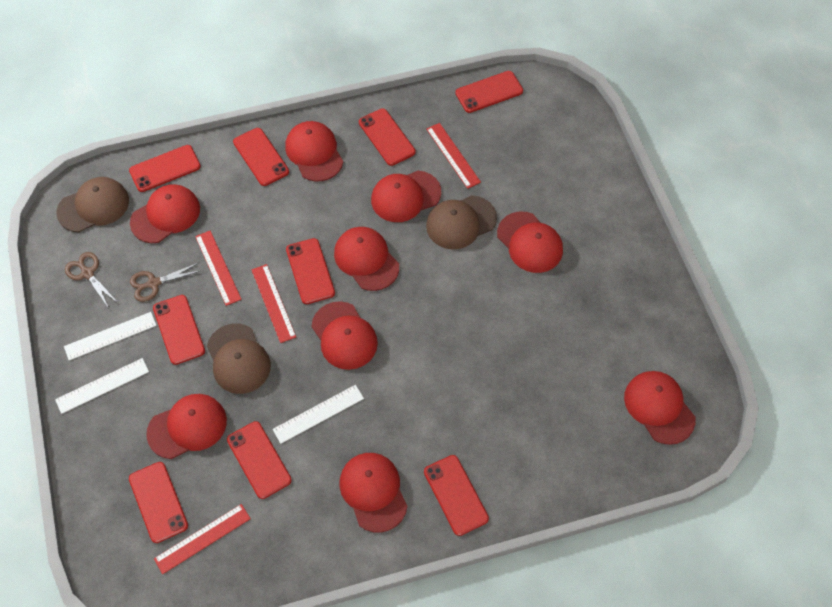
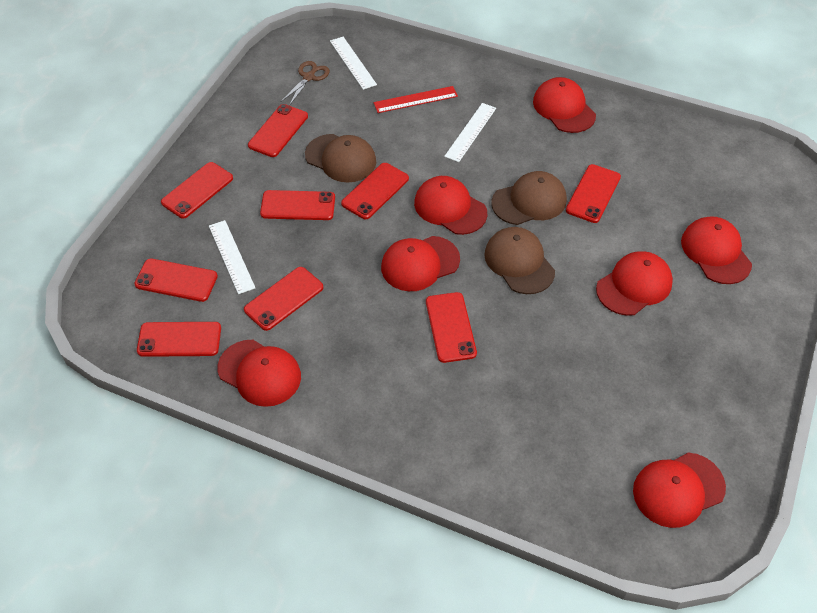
brown scissors: [65,252,118,308] [130,263,202,302] = 2 -> [281,61,330,106] = 1
red cap: [130,184,200,243] [146,394,227,459] [285,121,343,181] [311,301,378,370] [334,227,399,291] [339,453,408,532] [371,171,441,222] [497,212,563,273] [624,371,695,445] = 9 -> [218,340,301,407] [381,236,460,291] [414,176,487,235] [533,77,596,133] [596,251,673,316] [633,452,726,528] [681,217,752,284] = 7
red ruler: [154,504,251,574] [195,231,242,306] [251,264,296,343] [427,123,481,189] = 4 -> [374,86,458,113] = 1

